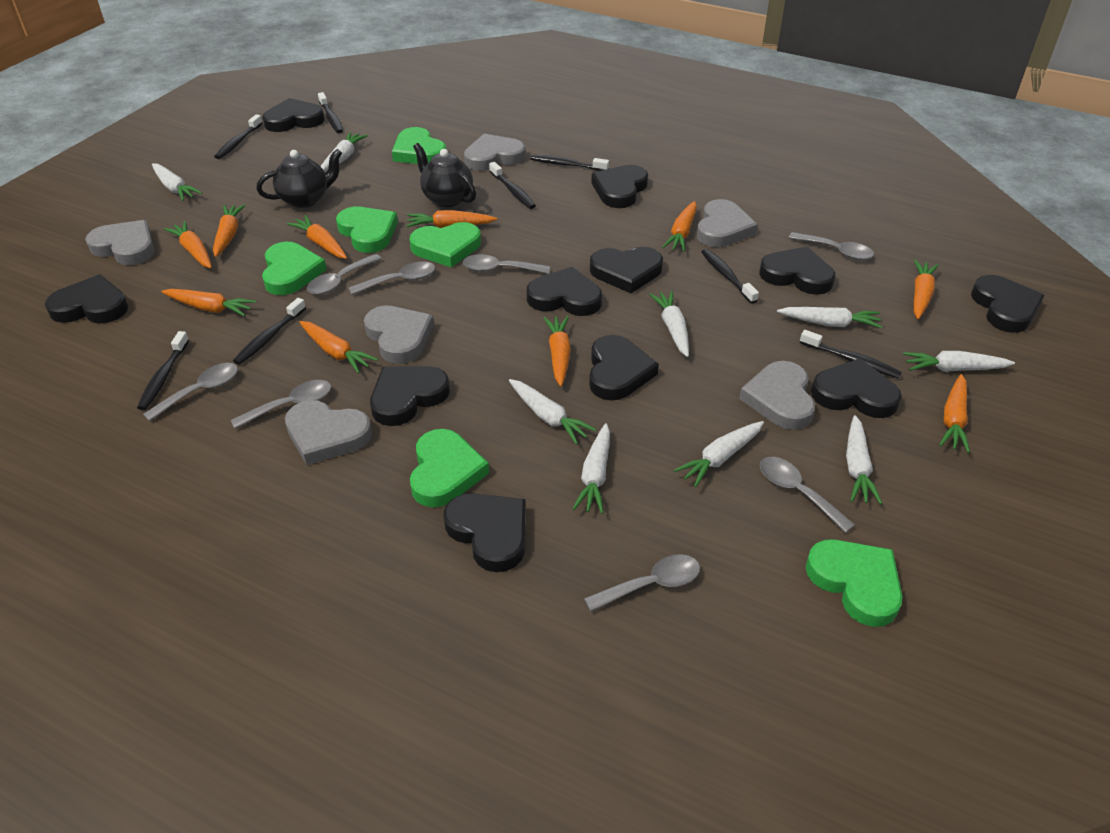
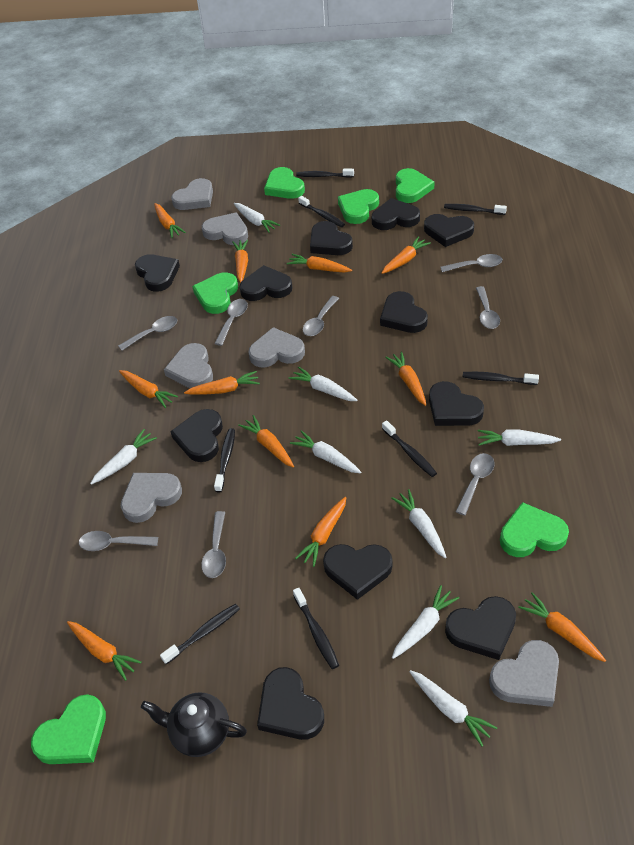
black teapot: [256,149,342,208] [413,143,476,207] = 2 -> [141,692,247,757] = 1
orange carrot: [161,289,256,316] [164,221,212,268] [213,204,246,257] [287,215,347,259] [300,321,378,373] [406,210,497,228] [543,316,571,386] [662,201,697,252] [914,260,939,319] [939,374,970,453] = 10 -> [67,621,142,681] [119,370,178,408] [154,203,186,238] [184,371,260,395] [232,240,248,283] [238,415,294,467] [287,254,352,273] [295,497,346,567] [382,236,431,274] [385,351,426,406] [518,592,606,662] = 11
white carrot: [152,163,202,201] [321,132,368,172] [509,379,596,444] [573,423,610,514] [649,291,689,357] [674,421,764,487] [777,307,882,328] [846,415,882,504] [903,351,1015,372] = 9 -> [90,429,157,485] [234,203,280,233] [289,366,358,401] [290,430,361,473] [391,489,446,558] [392,585,459,659] [409,670,497,747] [477,430,561,446] = 8

